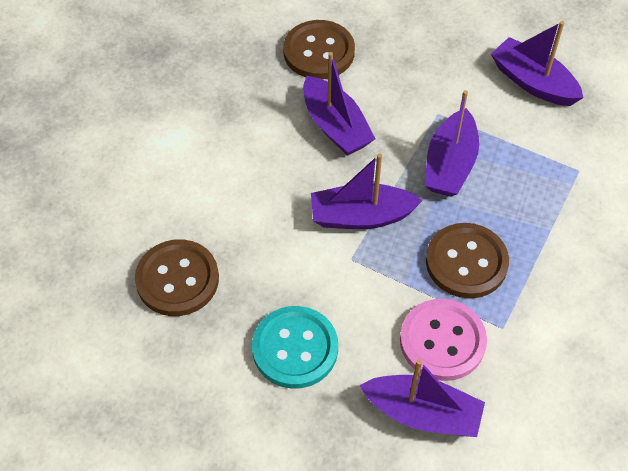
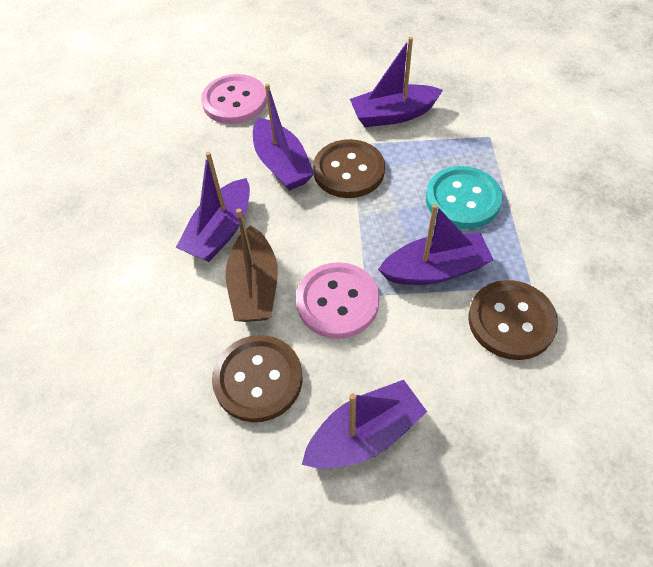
brown boat: none = 0 -> [225,209,278,322] = 1
pink button: [400,299,487,381] = 1 -> [201,74,267,124] [296,262,380,339] = 2

